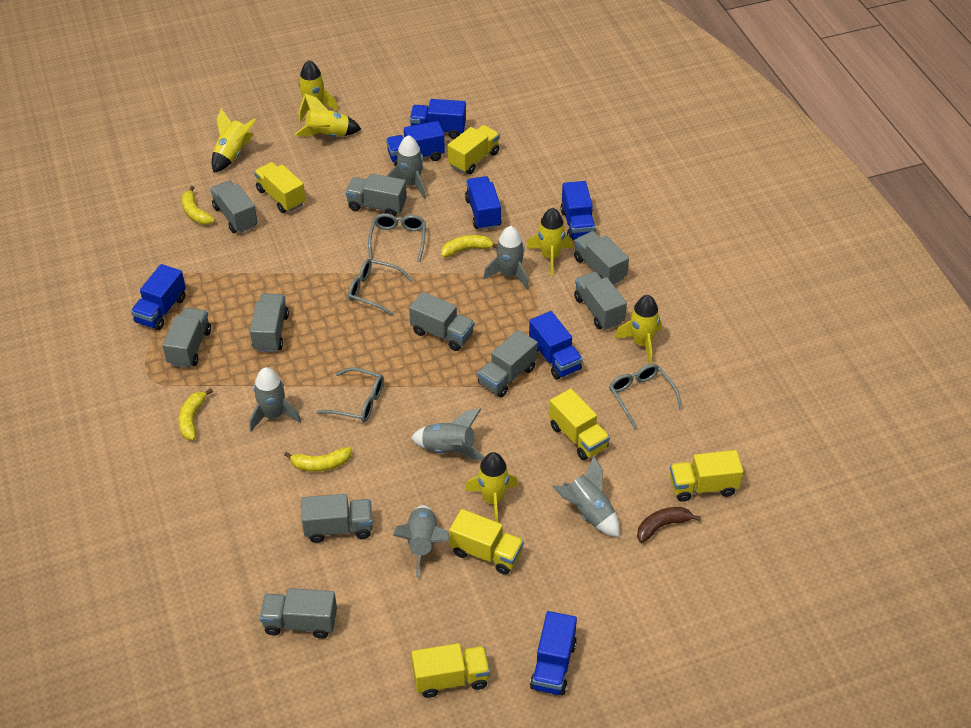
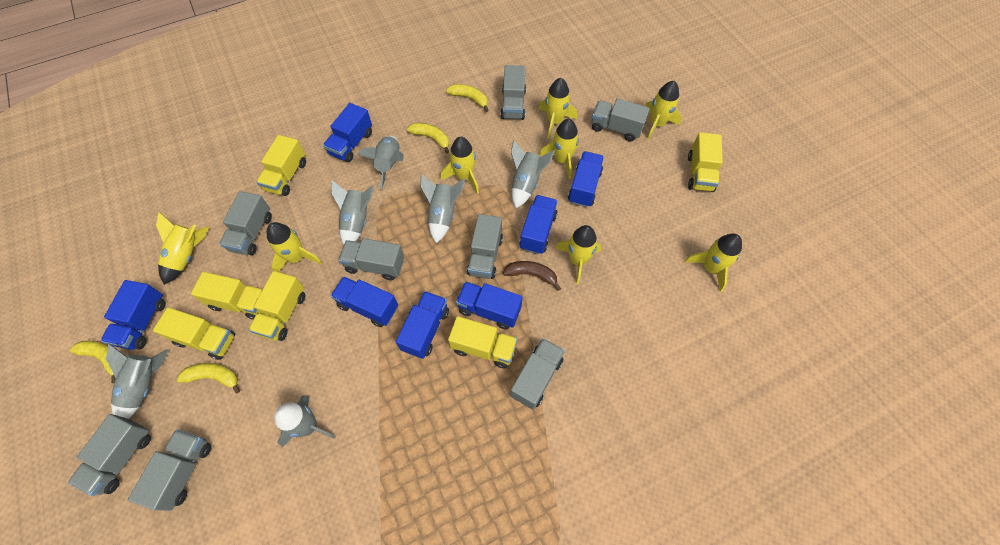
grey glasses: [316,367,384,422] [348,259,413,316] [368,213,426,262] [609,364,683,429] = 4 -> none = 0
grey truck: [162,307,211,368] [210,180,257,233] [250,294,289,352] [260,588,337,639] [301,494,373,543] [345,173,407,216] [409,292,475,351] [478,330,538,397] [574,231,629,285] [574,272,627,330] = 10 -> [68,414,151,496] [128,429,212,511] [219,191,272,255] [339,238,404,280] [467,214,503,279] [500,65,526,120] [510,338,565,410] [591,99,650,141] = 8
yellow rocket: [212,109,256,173] [295,93,361,137] [299,60,338,122] [465,452,518,522] [526,208,573,276] [614,295,662,364] = 6 -> [156,212,209,285] [267,222,322,272] [441,137,479,194] [539,78,577,139] [539,119,579,179] [555,225,602,284] [645,81,682,140] [685,233,742,292] = 8

